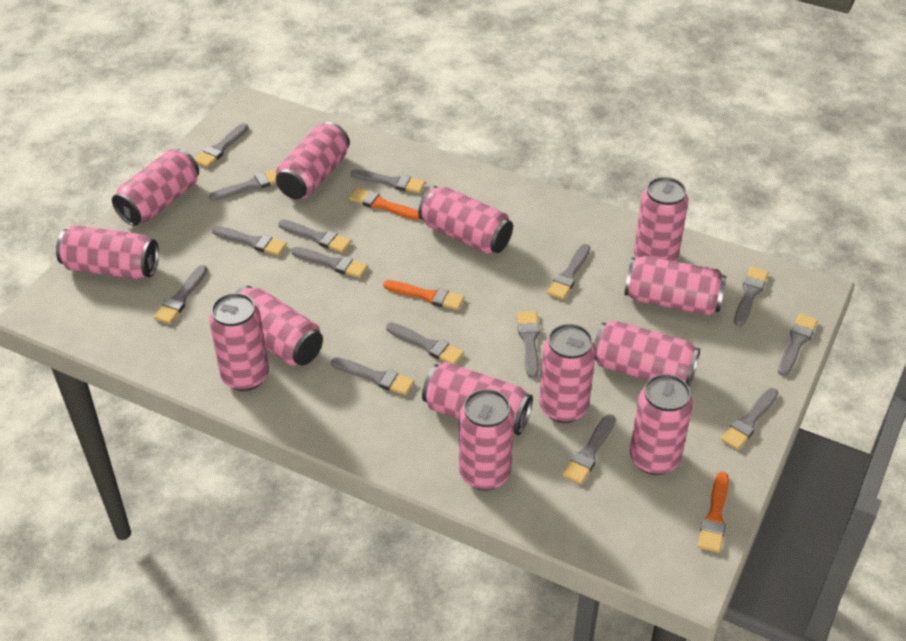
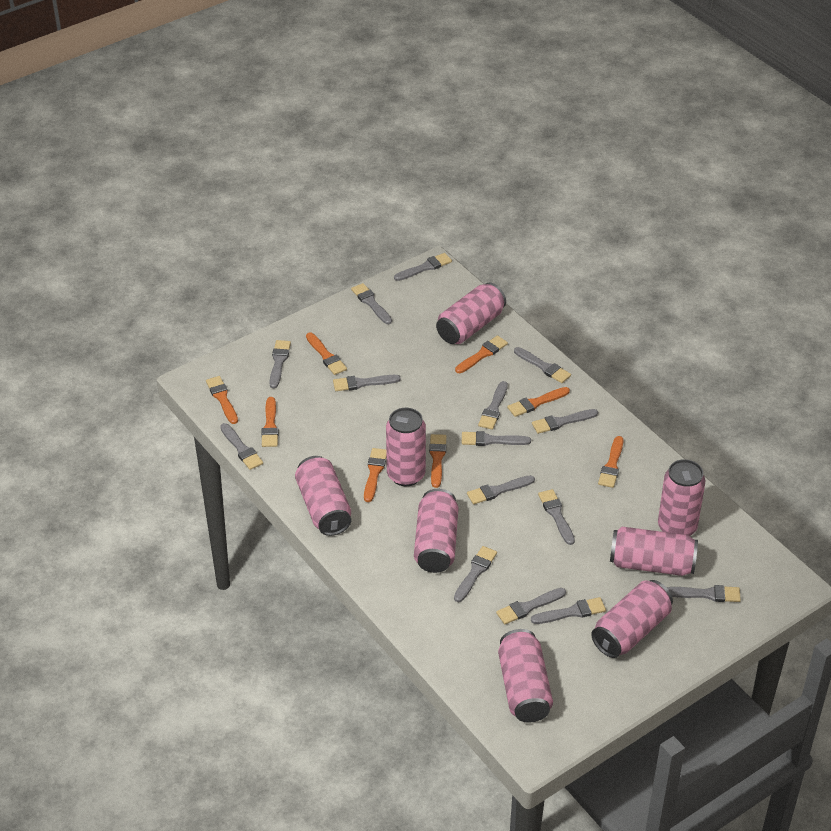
orange brush: [349,188,420,220] [383,280,464,310] [698,472,729,553] = 3 -> [206,376,238,424] [261,397,279,447] [306,332,347,375] [364,448,386,502] [429,434,446,488] [455,335,508,373] [507,387,570,417] [598,436,623,488] = 8
pink can: [56,225,159,279] [112,149,199,226] [209,293,269,391] [235,286,323,366] [276,122,350,199] [418,186,513,254] [422,362,533,436] [459,389,514,491] [539,324,596,423] [594,320,700,387] [624,256,727,315] [630,374,693,475] [634,177,688,262] = 13 -> [295,456,351,536] [386,408,426,486] [414,489,458,573] [436,282,506,344] [498,629,553,722] [591,580,673,658] [610,527,698,576] [658,459,706,536] = 8

